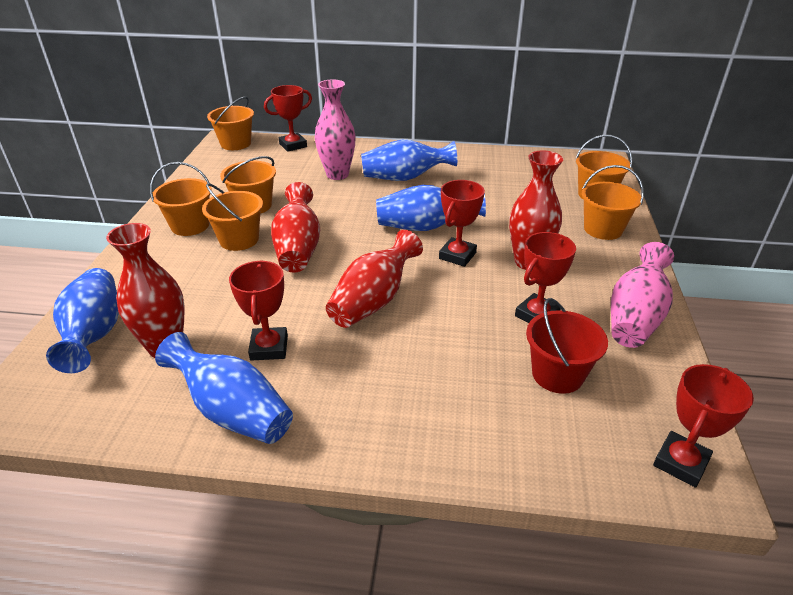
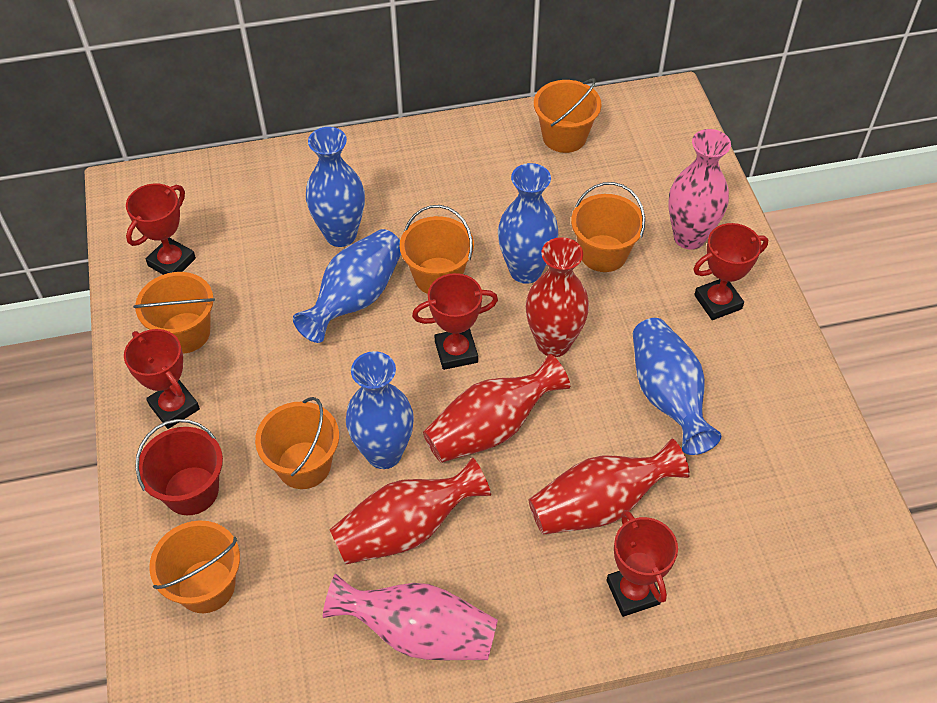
blue vase: [46,268,119,373] [155,332,293,444] [361,140,457,181] [376,185,486,231] = 4 -> [293,229,401,343] [306,127,365,247] [346,351,414,469] [498,163,558,284] [633,318,721,455] = 5

